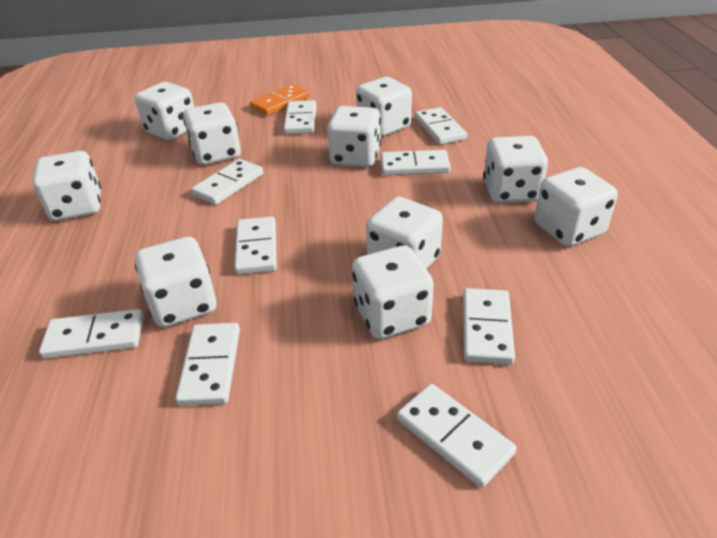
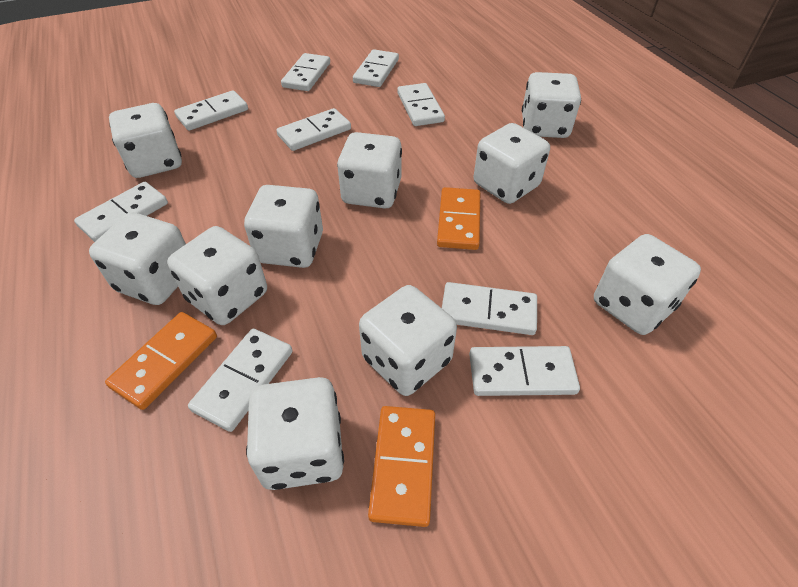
orange domino: [250,84,309,116] = 1 -> [105,312,217,410] [368,406,435,527] [437,187,480,250] = 3

